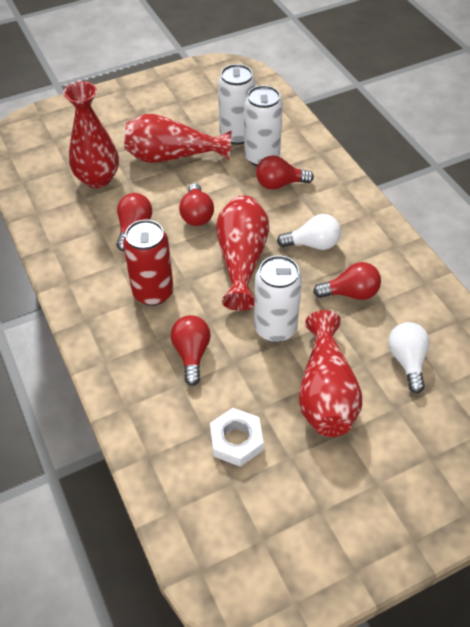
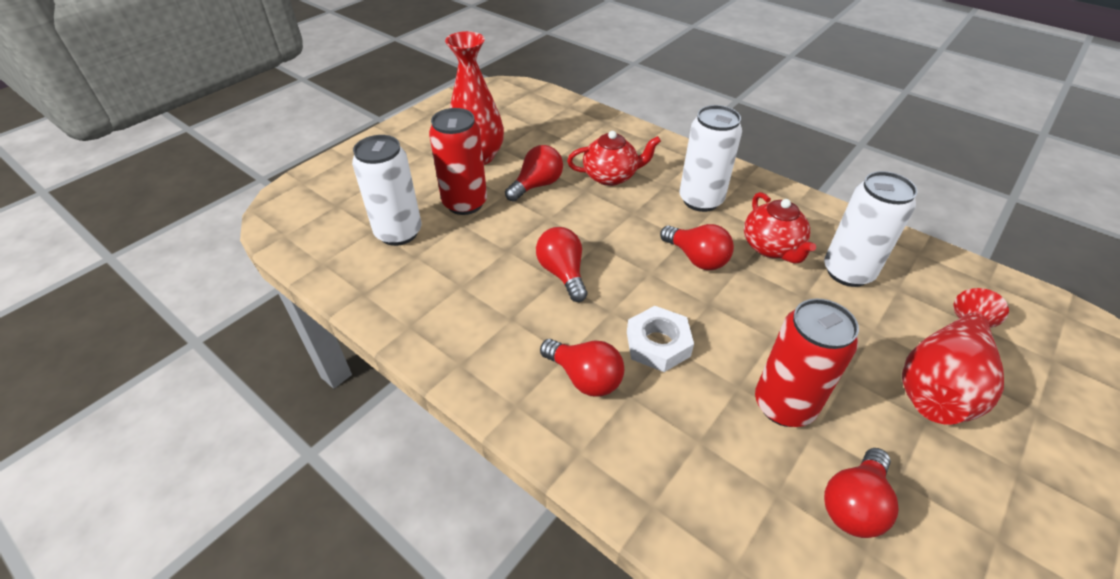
red can: [123,220,174,306] = 1 -> [429,108,487,215] [755,299,859,427] = 2
red teapot: none = 0 -> [567,131,661,186] [744,192,816,264] = 2
red vase: [63,81,119,188] [124,114,231,163] [216,196,269,311] [299,310,362,437] = 4 -> [445,31,504,165] [902,288,1009,425] = 2
white light bulb: [277,214,341,250] [388,322,430,393] = 2 -> none = 0

